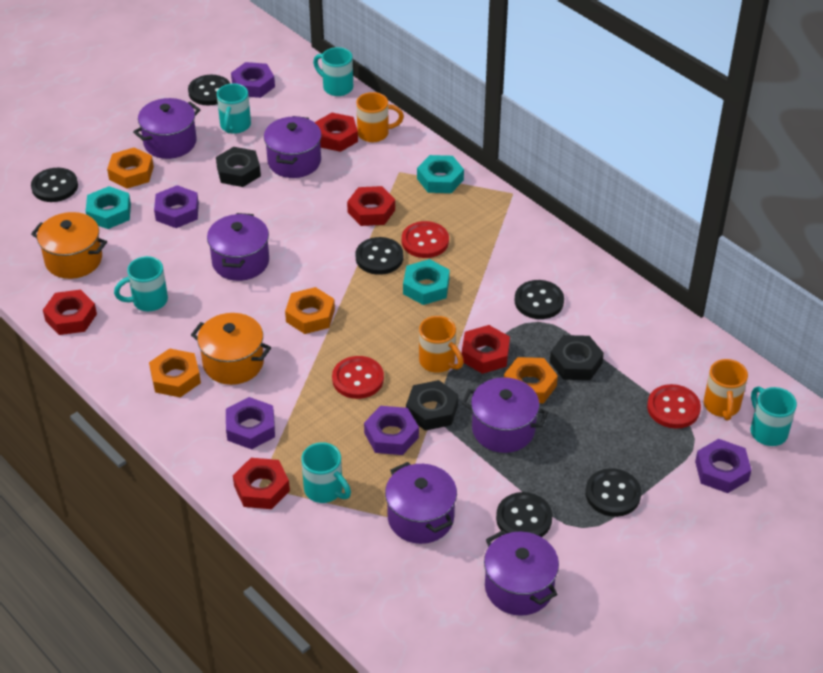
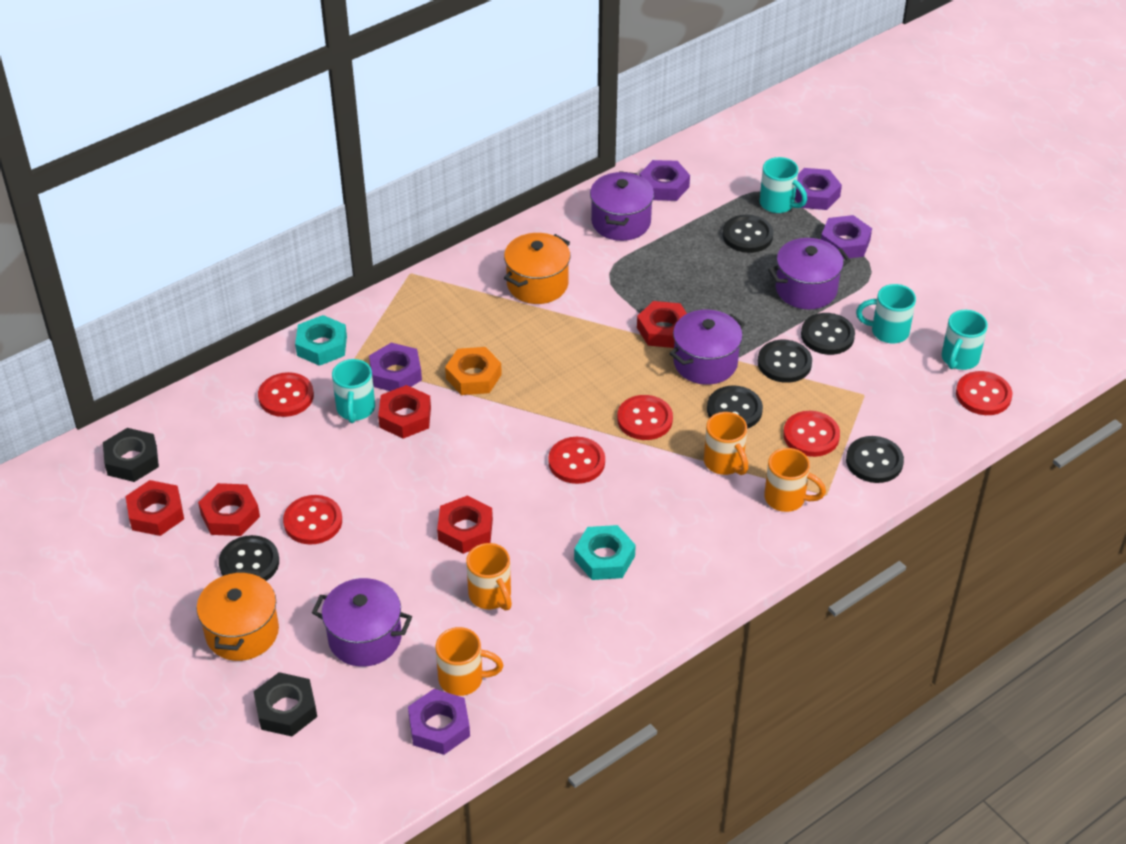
black nut: [216,147,261,187] [406,380,458,431] [550,335,604,380] = 3 -> [103,428,159,482] [253,672,317,737] = 2
orange mug: [356,92,404,142] [419,316,464,373] [704,359,748,420] = 3 -> [436,627,503,696] [466,543,512,610] [704,412,748,475] [764,448,826,512] = 4
orange nut: [107,147,154,189] [149,348,201,397] [285,287,335,334] [504,357,558,403] = 4 -> [445,347,502,395] = 1
purple pot: [133,98,200,159] [207,213,269,281] [264,116,322,178] [385,462,457,544] [462,377,549,453] [484,530,559,616] = 6 -> [312,578,412,667] [590,171,654,241] [669,309,745,385] [768,238,851,309] = 4
red button: [332,356,384,399] [402,221,449,258] [647,384,701,428] = 3 -> [258,372,314,417] [283,495,342,545] [548,437,605,484] [617,395,673,440] [783,411,840,457] [956,371,1012,415] = 6
turquoise mug: [114,256,168,311] [217,83,251,134] [301,442,351,503] [313,47,353,96] [750,387,797,446] = 5 -> [332,359,375,423] [760,157,807,213] [856,284,916,343] [942,310,988,370] = 4
turquoise nut: [86,186,131,229] [403,259,450,305] [417,155,464,193] = 3 -> [295,315,347,366] [574,525,636,580] = 2

